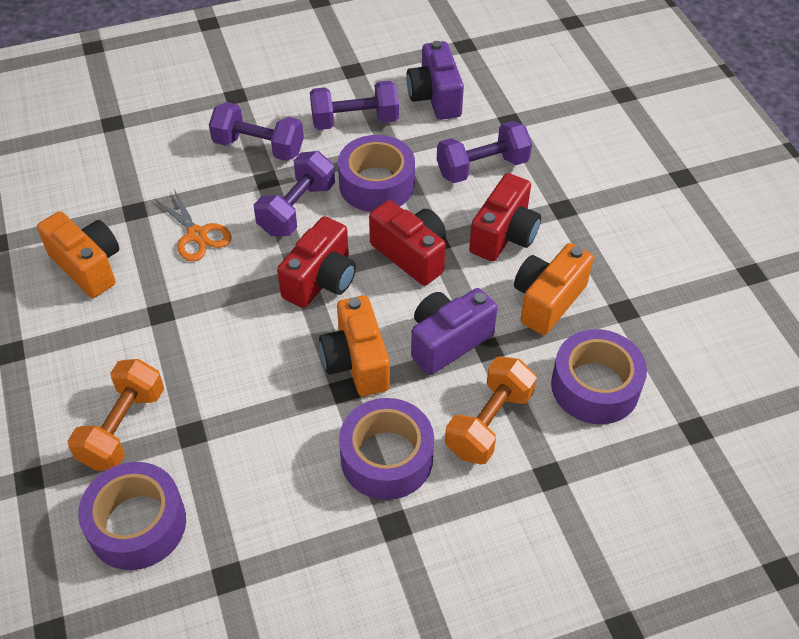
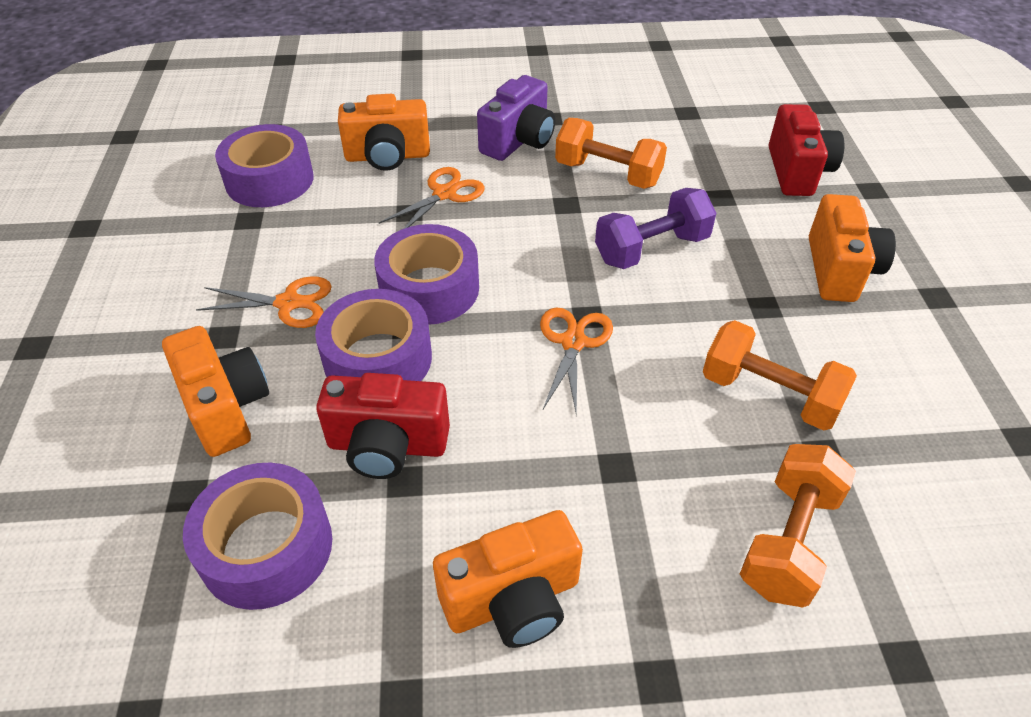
orange camera: [37,211,119,298] [319,295,390,396] [514,243,594,335] = 3 -> [162,326,269,457] [338,94,430,171] [433,510,583,648] [809,194,896,302] = 4
orange dumbbell: [68,359,164,471] [445,357,537,464] = 2 -> [555,118,667,189] [703,320,857,431] [740,444,856,608] = 3
orange scissors: [154,189,232,262] = 1 -> [196,276,332,328] [379,167,485,229] [540,307,613,413] = 3
purple camera: [406,41,464,120] [411,288,498,375] = 2 -> [477,75,555,161] = 1
purple dumbbell: [209,102,304,161] [254,151,335,236] [310,80,399,130] [437,121,532,183] = 4 -> [595,188,716,269] = 1
red camera: [277,216,356,308] [369,200,446,286] [469,173,541,261] = 3 -> [316,373,450,479] [769,104,844,196] = 2

